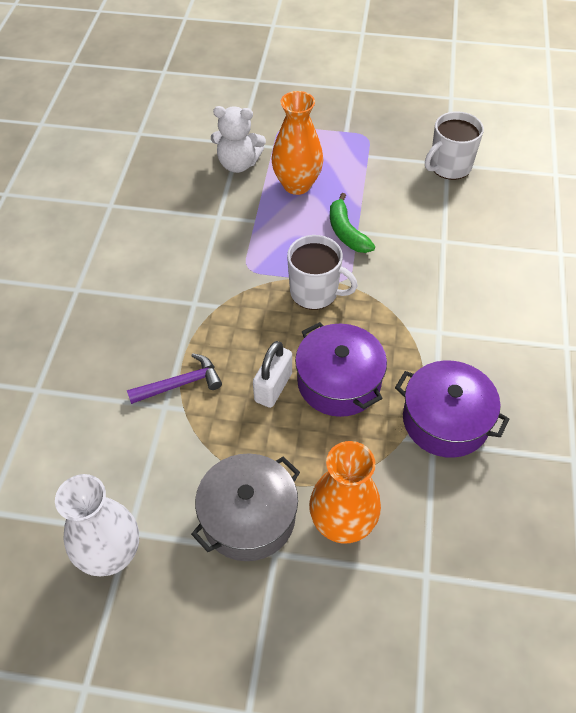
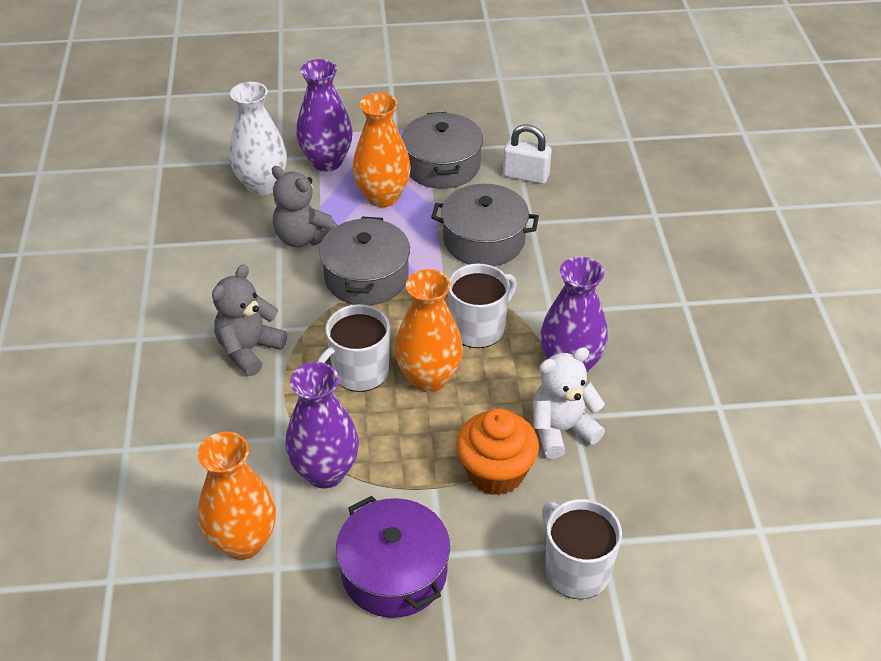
green banana: [330,193,375,253] = 1 -> none = 0
grey pot: [191,453,300,561] = 1 -> [319,217,410,305] [401,112,483,189] [431,184,539,266] = 3
grey teddy bear: none = 0 -> [212,264,287,376] [272,166,337,247] = 2
orange cupcake: none = 0 -> [456,408,539,495] = 1
orange vase: [272,91,323,195] [309,441,381,544] = 2 -> [197,432,276,560] [353,93,411,207] [395,269,463,392] = 3
purple hammer: [127,353,222,404] = 1 -> none = 0
purple pot: [295,322,387,417] [395,360,509,458] = 2 -> [336,496,450,618] = 1
purple vase: none = 0 -> [285,362,359,488] [296,59,353,172] [540,257,608,372] = 3
white mug: [287,235,358,310] [425,111,484,180] = 2 -> [317,304,390,392] [448,264,517,348] [542,499,622,599] = 3

